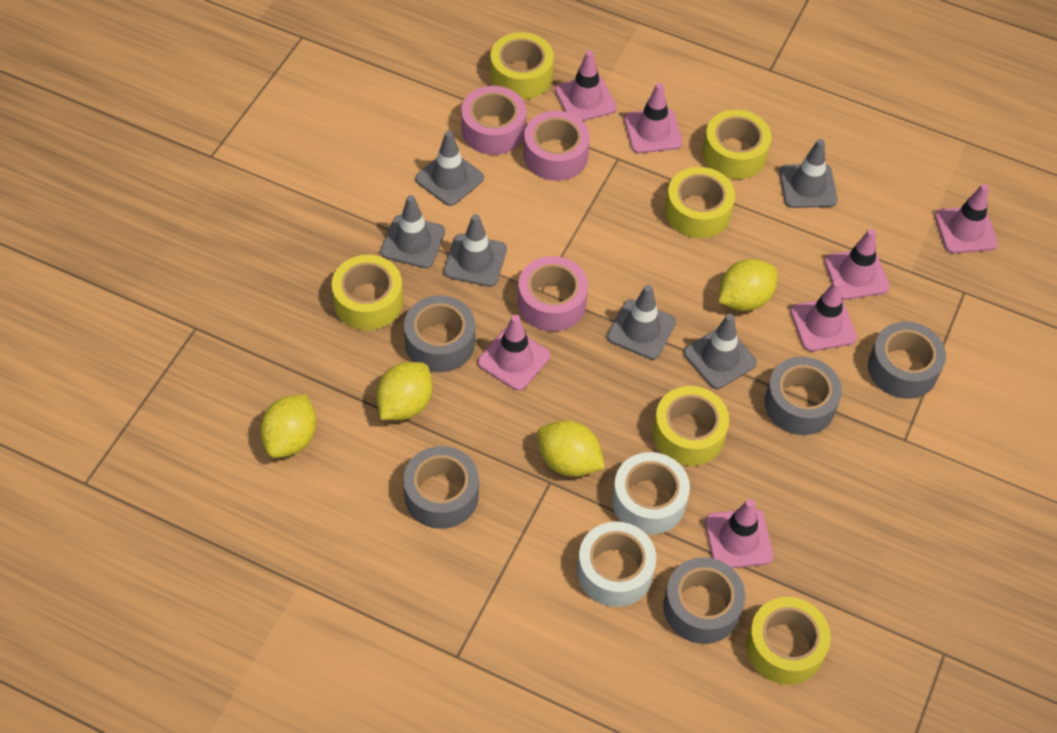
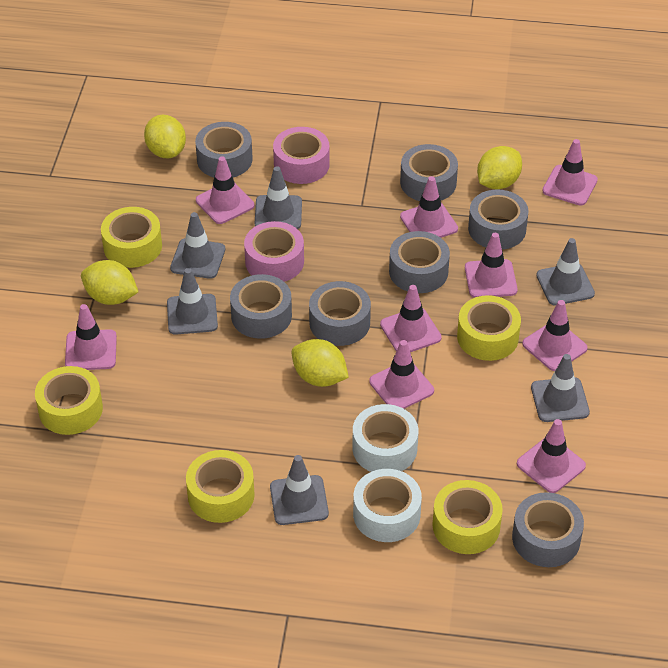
grey tape: [403,446,479,529] [404,295,475,372] [664,557,745,644] [765,357,842,435] [868,322,946,399] = 5 -> [195,122,253,178] [230,274,292,339] [309,281,371,346] [389,231,450,293] [400,144,458,201] [468,189,528,250] [512,492,584,567] = 7
pink tape: [461,86,526,155] [518,256,588,331] [524,111,590,181] = 3 -> [244,221,304,282] [273,127,330,184] = 2
pink traffic cone: [477,315,550,391] [555,50,617,121] [624,83,683,153] [705,499,773,568] [790,280,857,351] [824,229,890,300] [935,184,998,253] = 7 -> [65,304,117,370] [196,156,254,224] [369,340,434,409] [380,285,442,352] [400,176,458,238] [465,233,518,298] [517,419,586,493] [522,300,588,371] [542,139,598,206] = 9
yellow tape: [332,255,403,330] [490,32,554,99] [653,386,729,466] [665,167,735,239] [703,110,772,179] [746,597,831,685] = 6 -> [35,366,103,435] [101,207,162,268] [186,450,255,523] [432,480,503,554] [457,295,521,361] = 5

